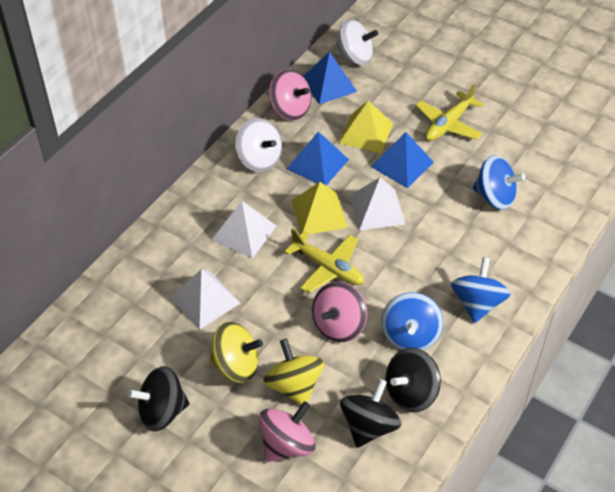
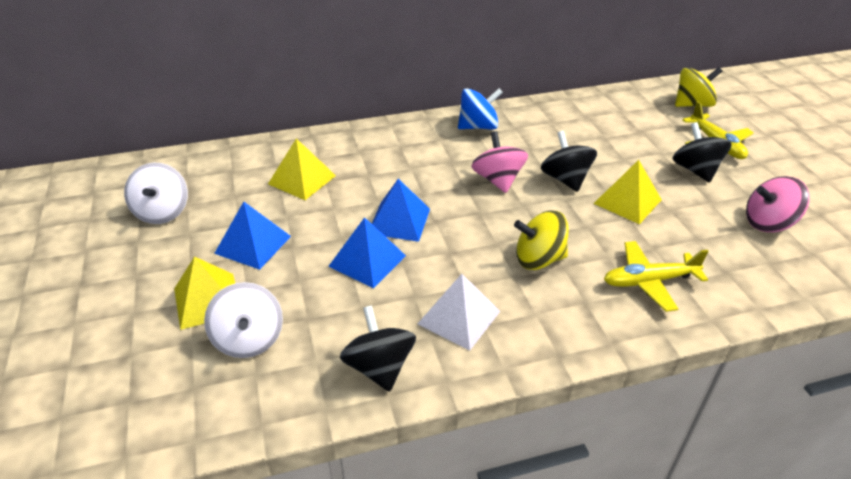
blue spinning top: [381,292,443,350] [451,257,511,323] [473,155,525,210] = 3 -> [458,88,503,130] = 1
pink spinning top: [259,401,316,462] [269,69,311,120] [312,282,367,342] = 3 -> [471,131,528,193] [746,176,810,232] = 2
white pyramid: [170,269,240,330] [212,201,276,259] [350,178,405,231] = 3 -> [418,274,500,351] = 1
yellow pyramid: [292,182,348,235] [339,101,393,154] = 2 -> [174,257,235,330] [268,138,336,200] [593,160,662,224] = 3

